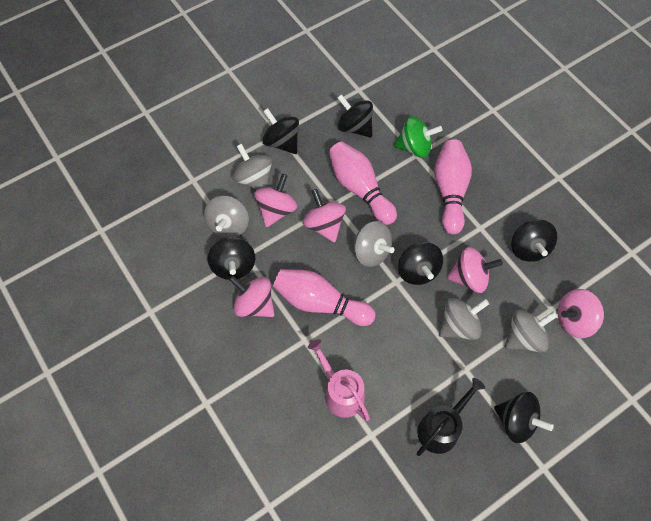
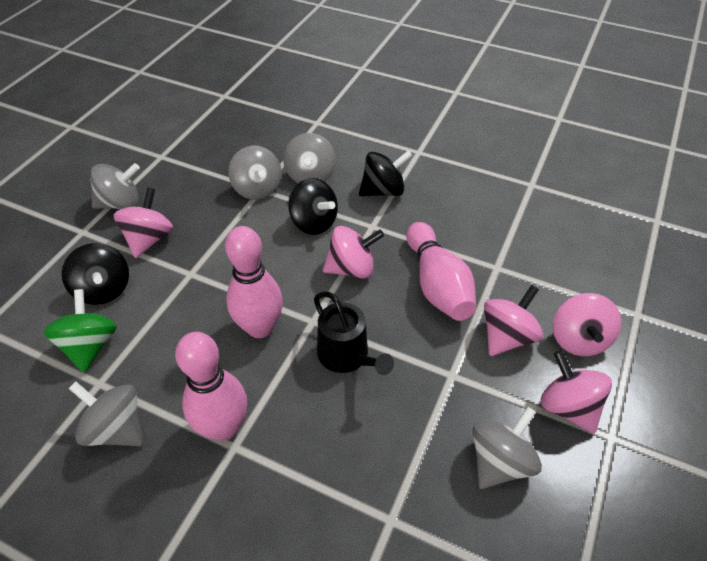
black spinning top: [208,237,255,280] [262,108,299,154] [337,94,373,137] [398,242,443,285] [494,392,554,443] [511,219,557,262] = 6 -> [62,243,129,305] [288,178,338,235] [359,150,413,196] = 3
pink watering can: [308,339,370,421] = 1 -> none = 0

